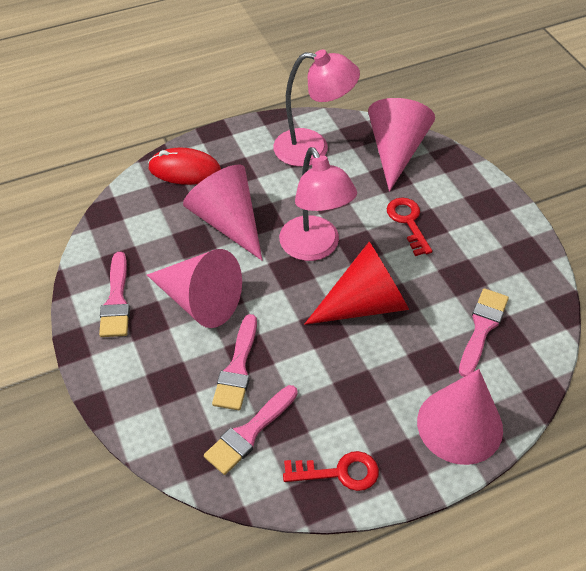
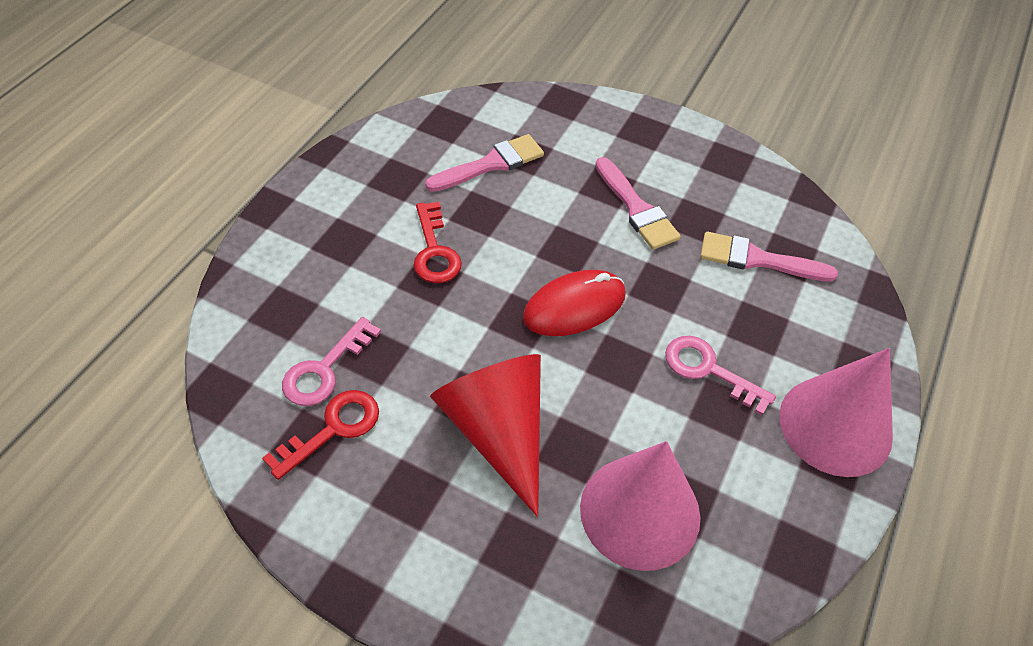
pink brush: [99,252,130,337] [204,385,298,475] [212,314,257,410] [459,288,509,377] = 4 -> [425,134,544,192] [595,157,681,250] [700,231,838,281] = 3
pink cone: [147,249,242,328] [183,165,263,261] [368,98,435,192] [417,369,503,465] = 4 -> [580,441,701,571] [779,348,893,477] = 2
pink key: none = 0 -> [282,317,381,406] [665,336,776,415] = 2
pink lamp: [273,50,360,167] [279,147,357,261] = 2 -> none = 0

